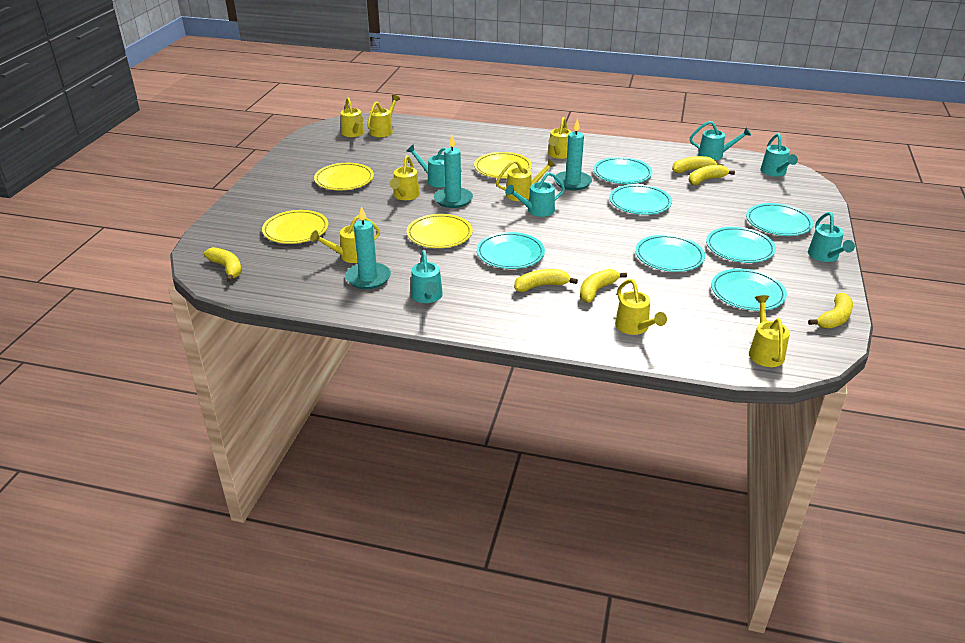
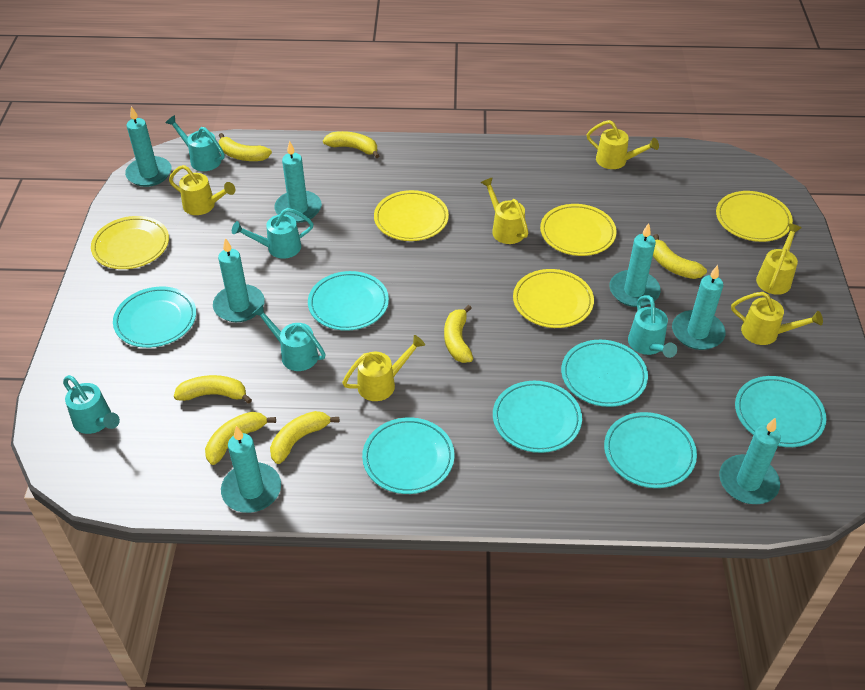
turquoise candle: [345,206,391,289] [434,135,473,208] [554,118,592,190] = 3 -> [125,106,171,187] [213,238,265,322] [221,426,281,513] [274,141,322,223] [609,223,661,307] [672,265,725,350] [719,417,781,504] = 7
turquoise watering can: [406,144,462,187] [411,250,443,303] [505,172,565,217] [690,121,751,160] [761,133,798,176] [808,212,855,262] = 6 -> [63,375,120,434] [165,115,225,171] [232,208,313,259] [252,304,326,371] [628,295,677,358] = 5
yellow banana: [204,247,241,282] [514,269,578,292] [580,269,627,303] [672,156,723,173] [689,165,735,185] [808,293,853,329] = 6 -> [174,375,252,404] [205,412,276,465] [219,133,272,161] [270,411,339,464] [323,131,380,158] [444,305,473,363] [653,234,707,279] = 7
yellow plate: [262,210,329,244] [314,163,374,190] [407,214,473,248] [474,152,532,179] = 4 -> [91,216,169,269] [374,190,449,241] [513,269,594,328] [540,204,617,256] [716,191,793,242] = 5
yellow watering can: [310,215,380,263] [341,97,364,137] [367,95,400,137] [389,155,420,200] [496,159,556,201] [548,117,571,159] [615,279,667,335] [749,295,790,367] = 8 -> [169,165,235,215] [342,335,425,401] [481,177,528,244] [587,120,659,169] [731,292,823,345] [756,224,801,295] = 6

